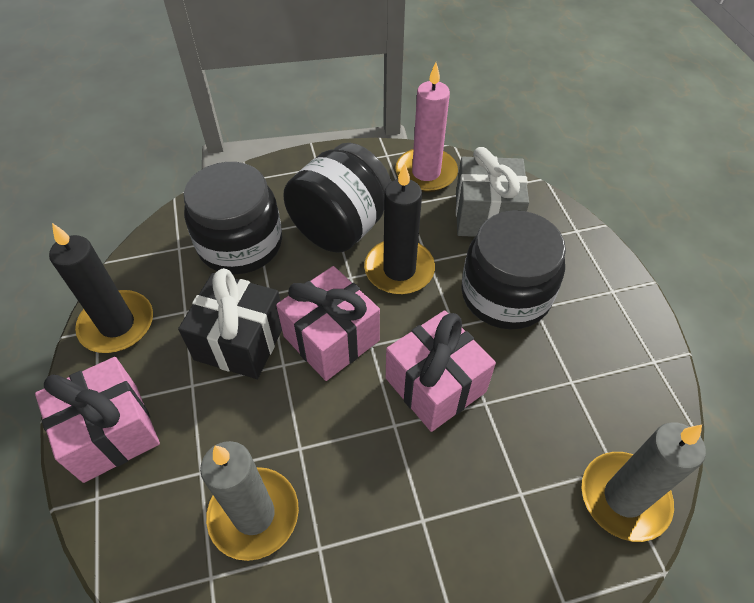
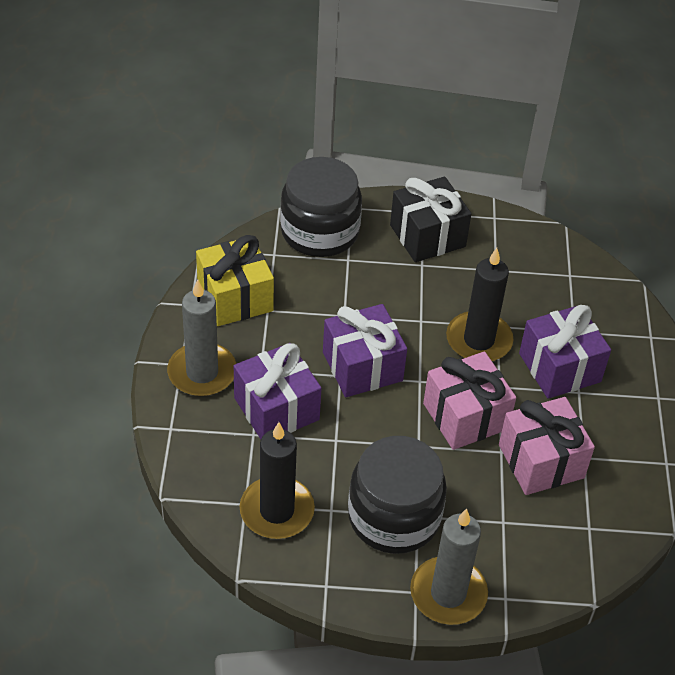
black jar: [184,162,282,274] [283,143,392,253] [461,210,566,329] = 3 -> [280,157,362,257] [348,436,447,554] = 2
grey gift: [456,147,529,237] = 1 -> none = 0
pink candle: [395,63,458,192] = 1 -> none = 0
pink gift: [35,357,160,483] [276,266,380,381] [386,311,496,432] = 3 -> [423,351,516,450] [499,397,595,495] = 2
purple gift: none = 0 -> [234,343,321,439] [323,304,407,397] [519,305,611,399] = 3
yellow gift: none = 0 -> [196,235,274,326] = 1

